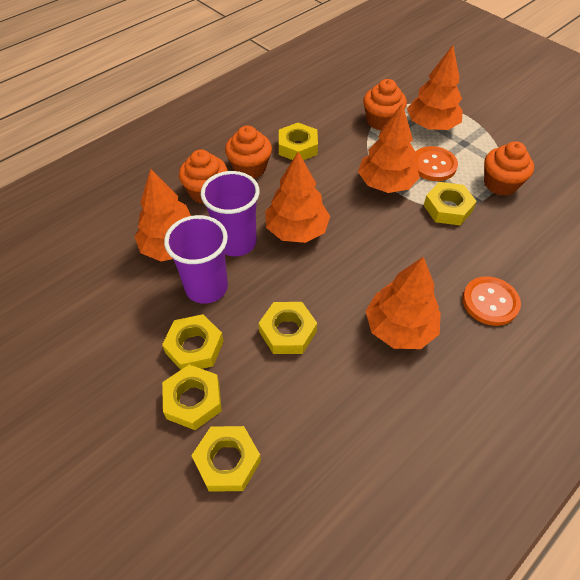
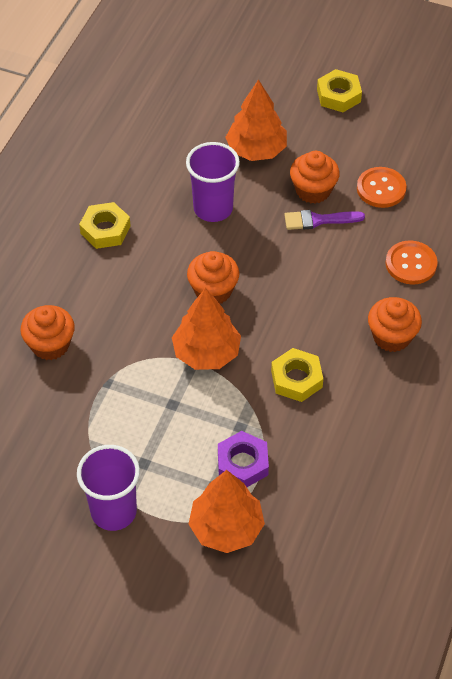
orange tree: [134,169,191,261] [265,152,330,243] [358,103,420,193] [366,257,441,349] [407,45,463,130] = 5 -> [172,288,241,370] [189,470,265,553] [225,79,287,161] = 3
purple brush: none = 0 -> [284,210,365,230] = 1
purple nut: none = 0 -> [218,431,269,487] = 1
yellow nut: [162,314,224,370] [162,365,222,430] [191,426,261,492] [258,302,317,354] [279,123,318,160] [424,182,477,225] = 6 -> [79,202,131,249] [271,348,323,402] [317,69,362,112] = 3

